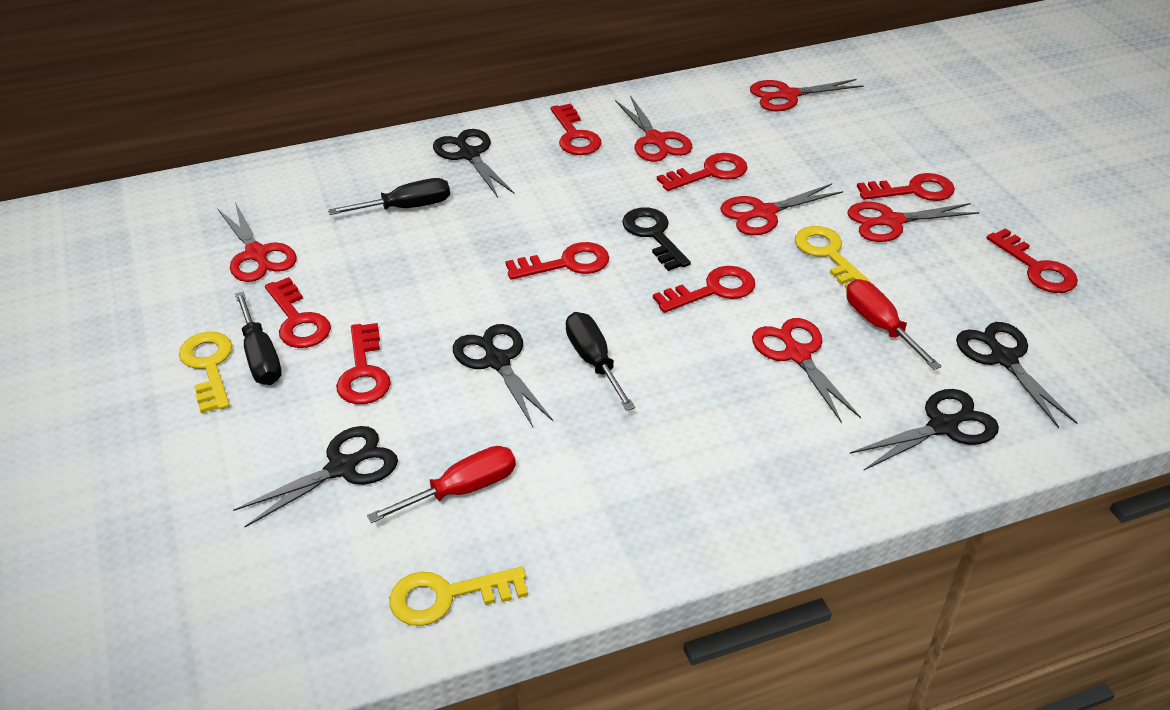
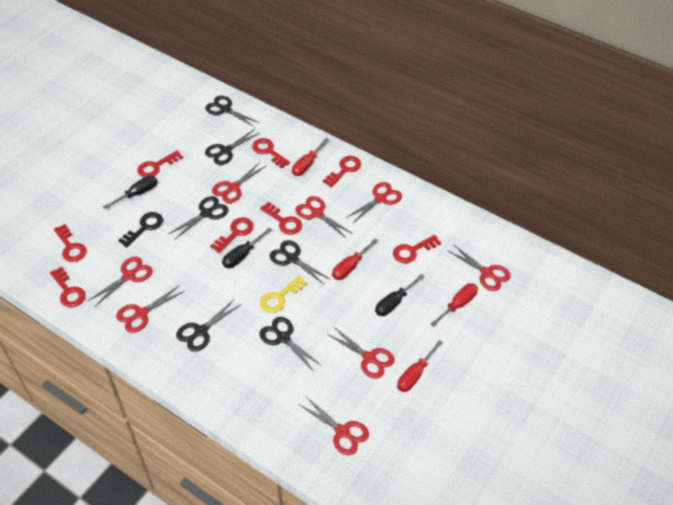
black scissors: [233,426,398,527] [433,129,514,197] [453,324,554,427] [850,389,999,470] [956,322,1077,428] = 5 -> [168,196,228,240] [176,300,241,352] [205,96,260,127] [205,129,261,165] [259,317,322,370] [270,240,331,285] = 6
red scissors: [217,202,297,282] [615,95,692,162] [720,183,843,235] [750,79,864,111] [752,318,861,423] [848,202,979,242] = 6 -> [88,257,152,307] [116,285,185,333] [212,162,267,203] [295,196,353,239] [298,397,369,455] [327,327,395,379] [346,182,402,224] [447,244,511,291] = 8
red screwdriver: [367,446,516,523] [846,279,942,370] = 2 -> [292,138,329,176] [332,238,378,280] [397,340,443,392] [430,283,478,327] = 4
yellow key: [179,332,233,413] [389,567,528,626] [795,226,871,289] = 3 -> [260,276,307,313] = 1

